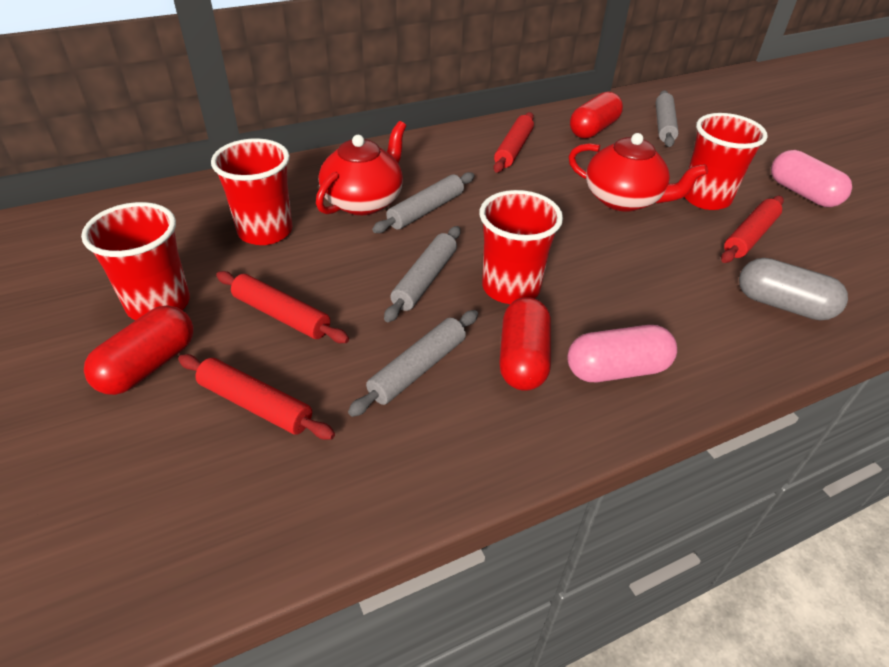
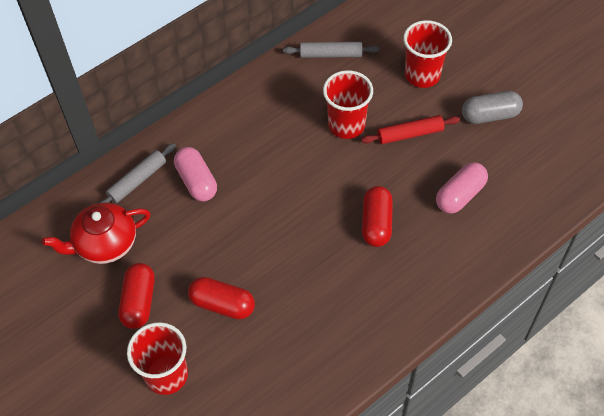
grey rolling pin: [348,310,478,417] [372,172,475,233] [384,226,461,322] [656,90,679,147] = 4 -> [99,143,176,204] [283,42,380,58] = 2
red cup: [81,202,190,320] [211,138,292,245] [480,190,563,304] [685,113,768,210] = 4 -> [127,322,188,395] [323,70,373,139] [403,20,452,88] = 3
red rolling pin: [178,354,335,440] [216,271,349,343] [493,112,534,173] [721,196,784,263] = 4 -> [361,115,460,144] = 1
red teapot: [316,121,406,215] [569,133,708,212] = 2 -> [42,202,150,264] = 1

